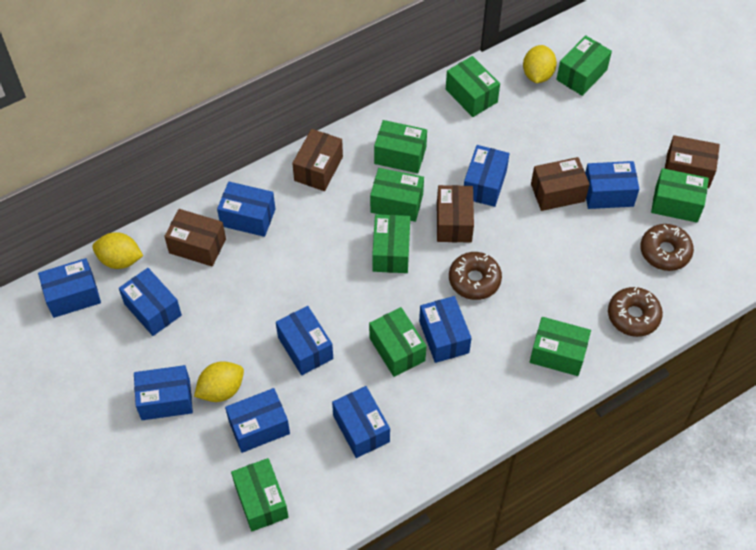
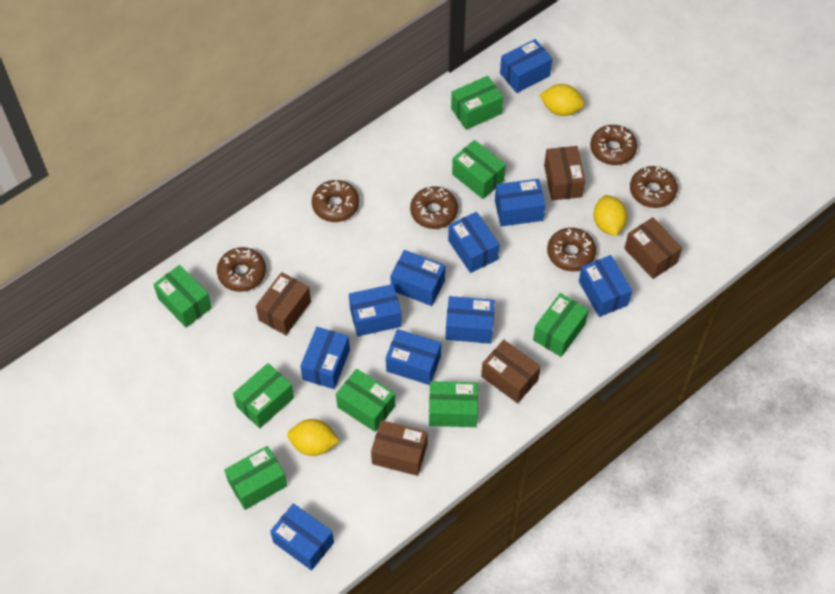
brown donut: [449,252,502,300] [608,287,663,337] [640,224,694,271] = 3 -> [217,247,266,292] [312,180,359,222] [410,186,458,229] [547,228,596,271] [590,125,637,165] [630,166,678,208] = 6
green box: [231,458,289,531] [369,307,426,377] [370,168,424,222] [372,214,410,273] [374,120,427,173] [446,56,500,117] [530,317,591,376] [556,35,612,96] [651,168,709,223] = 9 -> [153,265,212,328] [224,446,287,510] [233,363,294,428] [336,369,395,432] [429,381,478,427] [451,76,503,130] [452,140,506,199] [533,293,589,357] = 8

